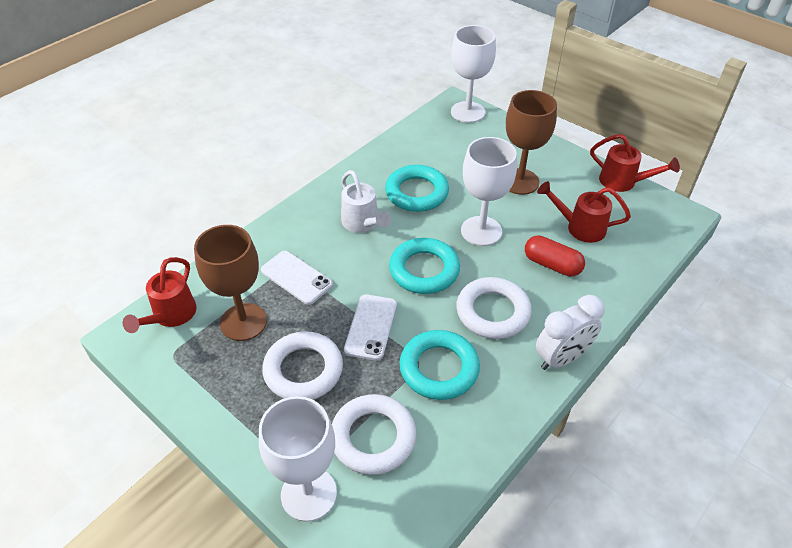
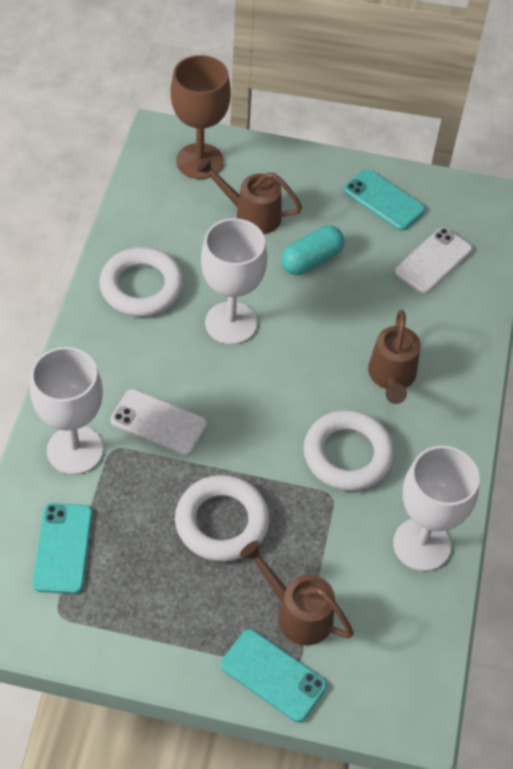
brown goblet: [194,225,267,341] [506,90,557,195] = 2 -> [171,55,231,179] = 1
brown watering can: none = 0 -> [196,157,302,234] [240,541,354,646] [368,310,421,404] = 3
red capsule: [525,235,585,276] = 1 -> none = 0
red watering can: [123,257,197,333] [537,181,631,243] [590,134,680,192] = 3 -> none = 0
turquoise capsule: none = 0 -> [281,225,344,275] = 1
turquoise phone: none = 0 -> [32,503,93,594] [221,629,327,722] [343,169,425,231] = 3
turquoise ring: [385,165,449,212] [389,238,460,294] [400,330,480,400] = 3 -> none = 0
white clock: [536,295,604,370] = 1 -> none = 0
white watering can: [341,170,391,233] = 1 -> none = 0

